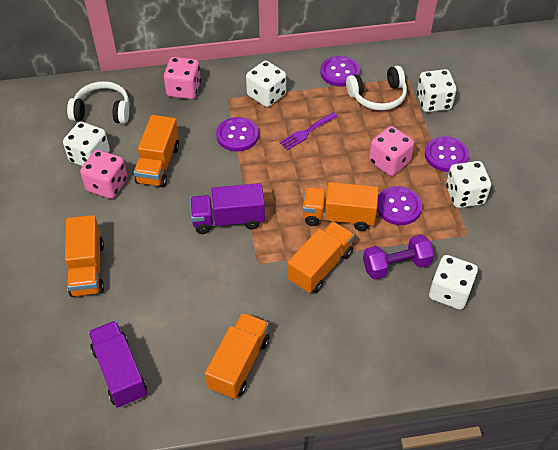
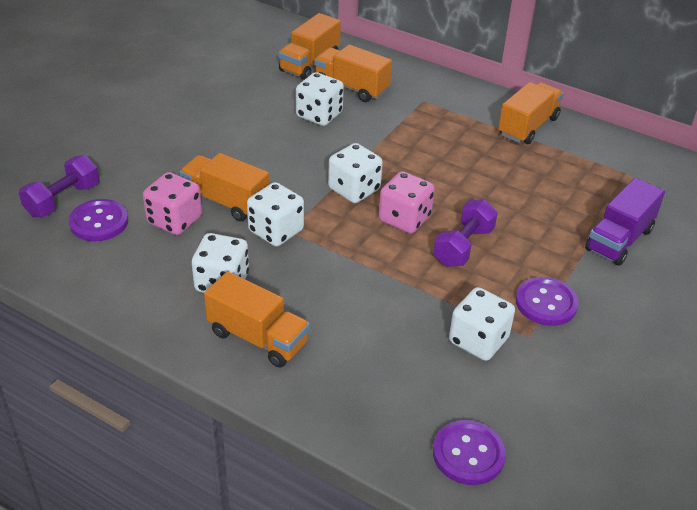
pink dice: [80,150,127,199] [164,57,201,99] [369,126,414,176] = 3 -> [143,172,202,235] [379,171,435,234] = 2
purple button: [216,117,259,152] [320,56,360,87] [377,186,422,225] [425,136,469,172] = 4 -> [69,199,128,241] [433,420,506,485] [515,277,579,326] = 3
purple dumbbell: [363,234,434,279] = 1 -> [19,155,99,217] [433,199,498,267] = 2
purple fork: [279,112,338,150] = 1 -> none = 0
purple truck: [88,321,147,408] [190,183,265,234] = 2 -> [585,178,665,266] = 1
white headphones: [67,81,129,124] [346,66,407,111] = 2 -> none = 0

